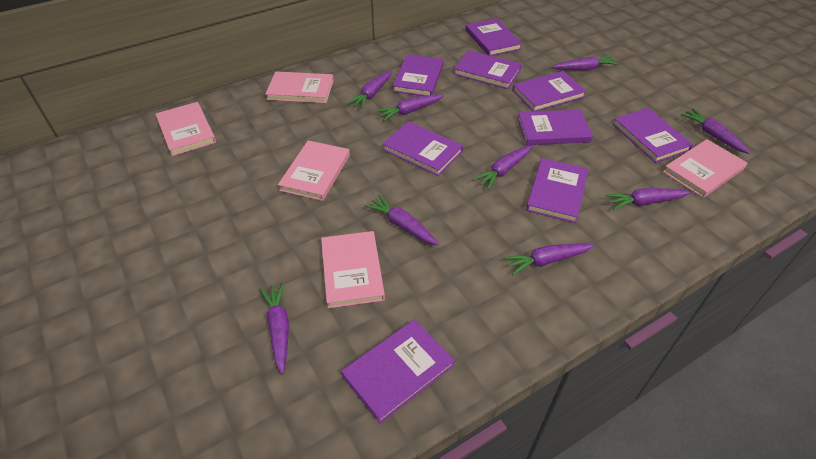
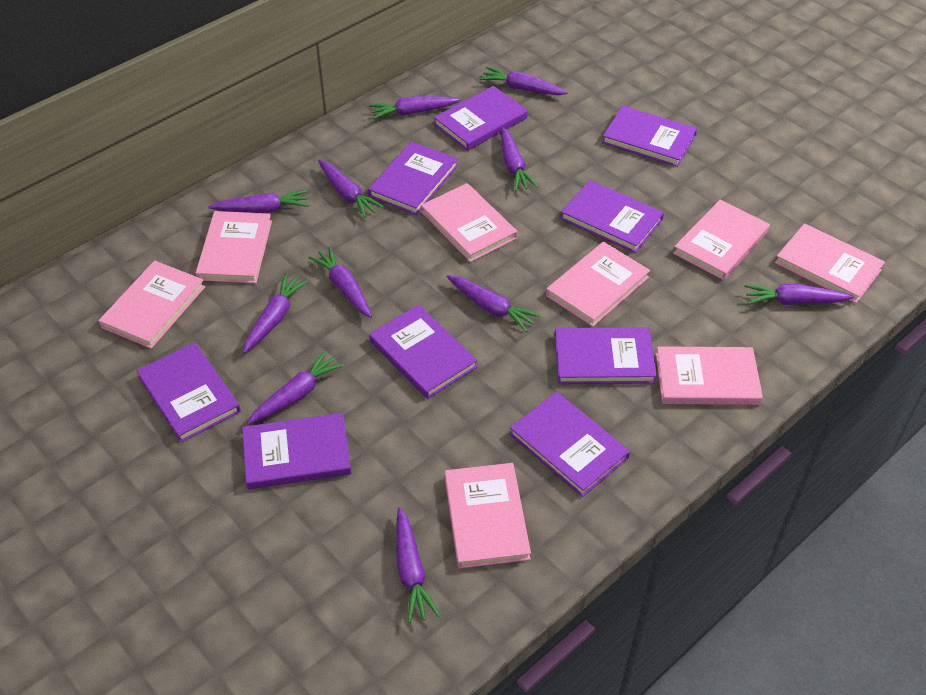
pink book: [156,102,216,156] [265,71,334,103] [278,141,350,201] [321,231,385,309] [663,139,748,198] = 5 -> [98,261,205,349] [196,211,272,283] [421,183,518,262] [444,463,531,569] [546,242,650,327] [656,346,763,405] [673,200,770,280] [775,223,885,303] = 8
purple carrot: [259,283,289,375] [347,70,392,109] [365,195,439,245] [376,94,444,121] [473,145,532,190] [503,243,594,275] [552,55,618,71] [605,188,691,210] [681,108,750,154] = 9 -> [208,190,309,213] [243,274,308,353] [247,350,344,425] [308,247,372,318] [318,160,384,218] [369,96,461,119] [396,507,440,623] [447,275,541,332] [480,67,568,95] [501,127,538,191] [744,284,854,305] = 11

